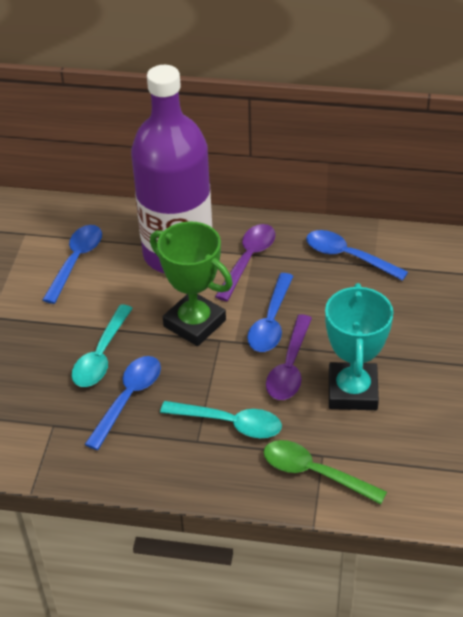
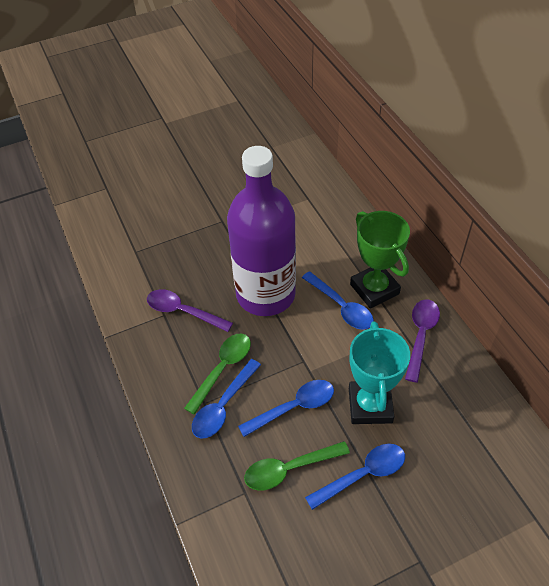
green spoon: [264,440,387,504] = 1 -> [184,333,251,415] [244,441,350,490] = 2
turquoise spoon: [72,304,133,387] [160,401,282,438] = 2 -> none = 0

